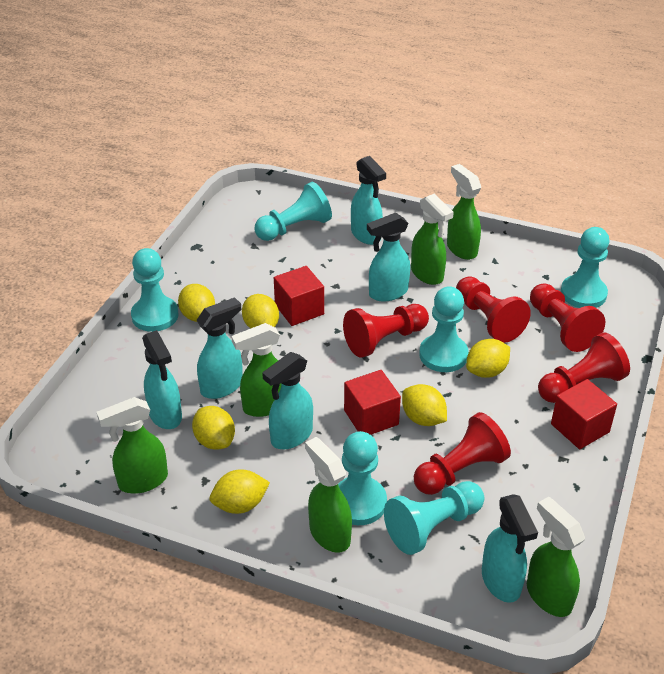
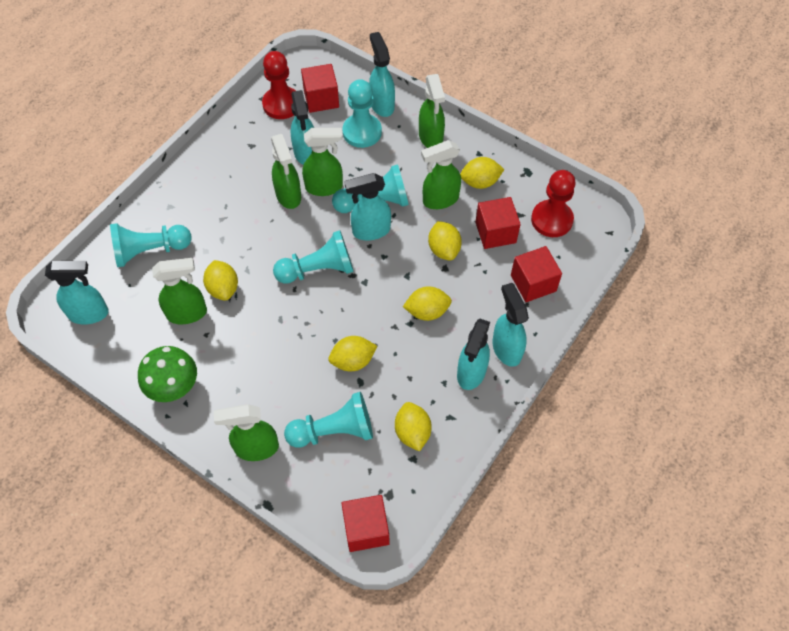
green mushroom: none = 0 -> [138,346,197,402] = 1
red cube: [274,266,324,326] [344,370,401,435] [551,379,617,449] = 3 -> [301,64,339,113] [341,495,389,552] [475,197,521,249] [511,246,562,302] = 4
red pawn: [343,304,429,357] [414,412,511,495] [456,276,531,343] [530,283,605,352] [538,332,630,403] = 5 -> [262,51,296,119] [531,170,576,237] = 2
turquoise pawn: [131,248,179,332] [255,182,332,241] [338,431,387,525] [384,481,485,555] [419,286,469,372] [561,227,609,308] = 6 -> [110,223,191,267] [273,230,354,284] [284,392,373,448] [332,164,409,213] [342,79,382,148] = 5

